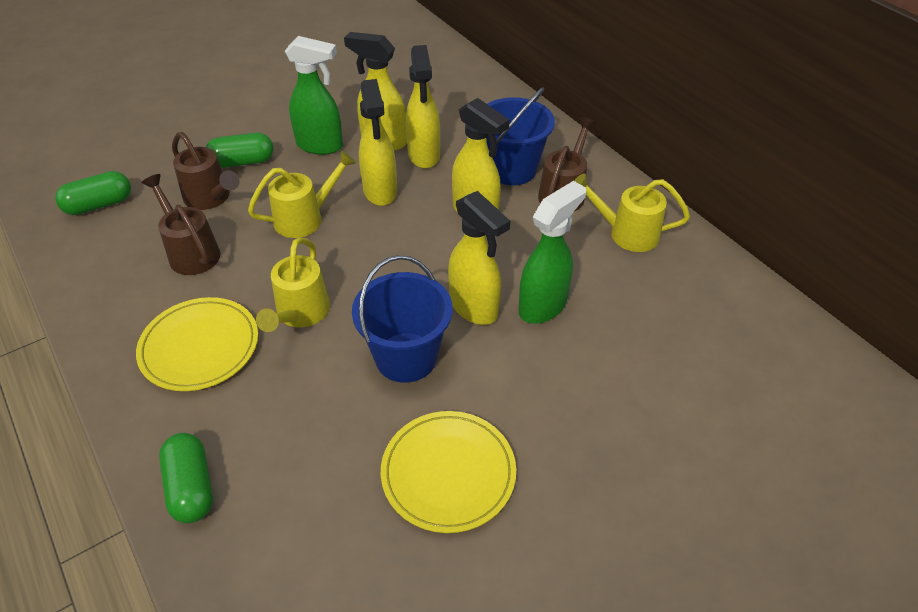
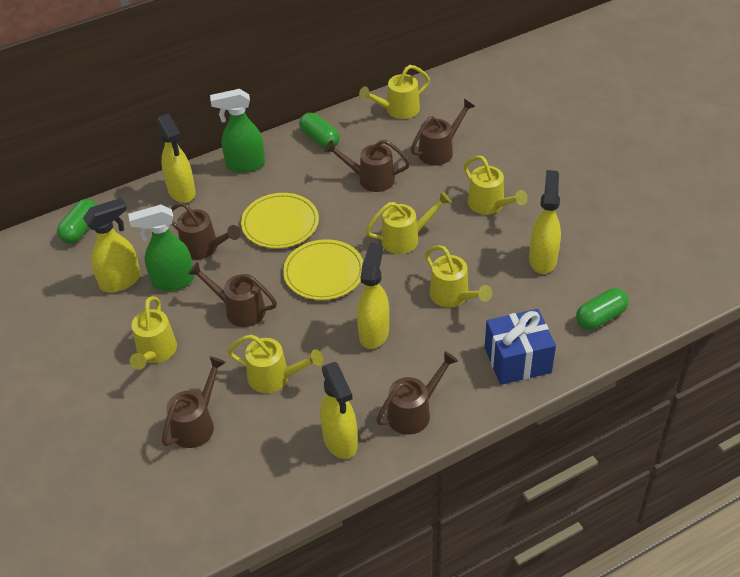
blue bucket: [352,255,453,383] [487,87,555,185] = 2 -> none = 0
blue gift: none = 0 -> [485,309,556,385] = 1
brown watering can: [142,174,220,275] [172,132,239,210] [538,117,597,211] = 3 -> [162,357,226,448] [170,202,241,259] [188,262,277,327] [324,140,410,192] [376,351,458,435] [411,99,475,166] = 6
yellow watering can: [248,150,356,238] [256,238,330,332] [574,173,690,252] = 3 -> [130,296,177,370] [227,334,323,393] [359,65,430,119] [365,191,452,254] [425,245,492,308] [464,156,528,215] = 6

